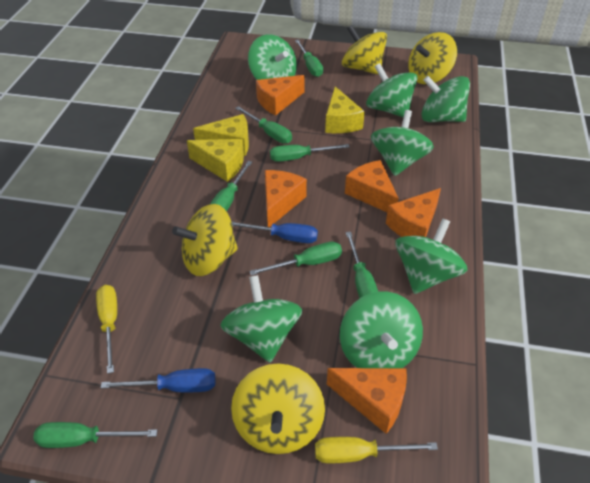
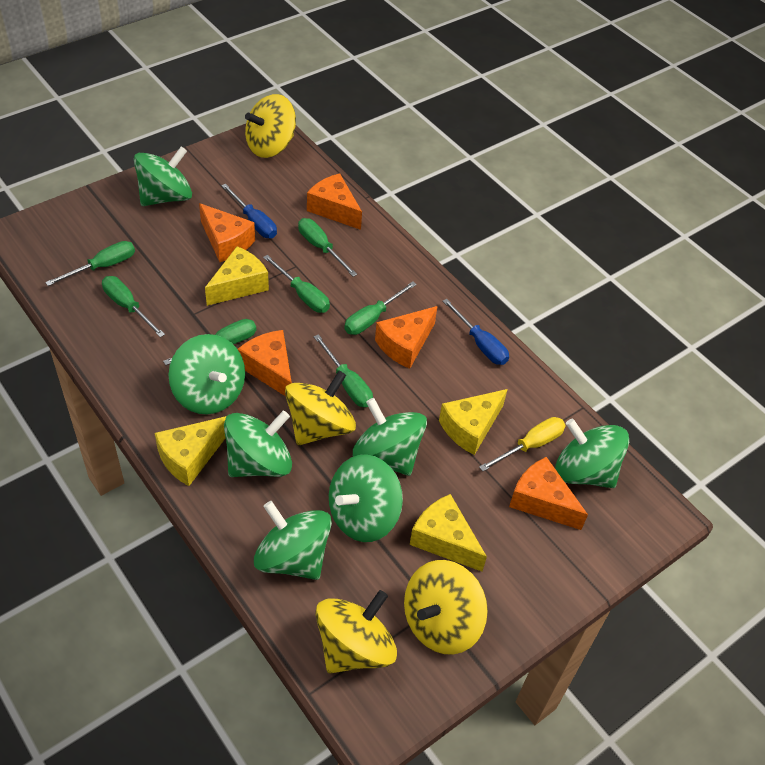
yellow cheese: [187,139,244,182] [193,114,249,156] [325,86,365,133] = 3 -> [154,416,226,486] [205,246,269,306] [410,494,487,572] [439,389,508,455] = 4
yellow screwdriver: [96,285,117,374] [315,437,438,464] = 2 -> [479,417,566,471] = 1

